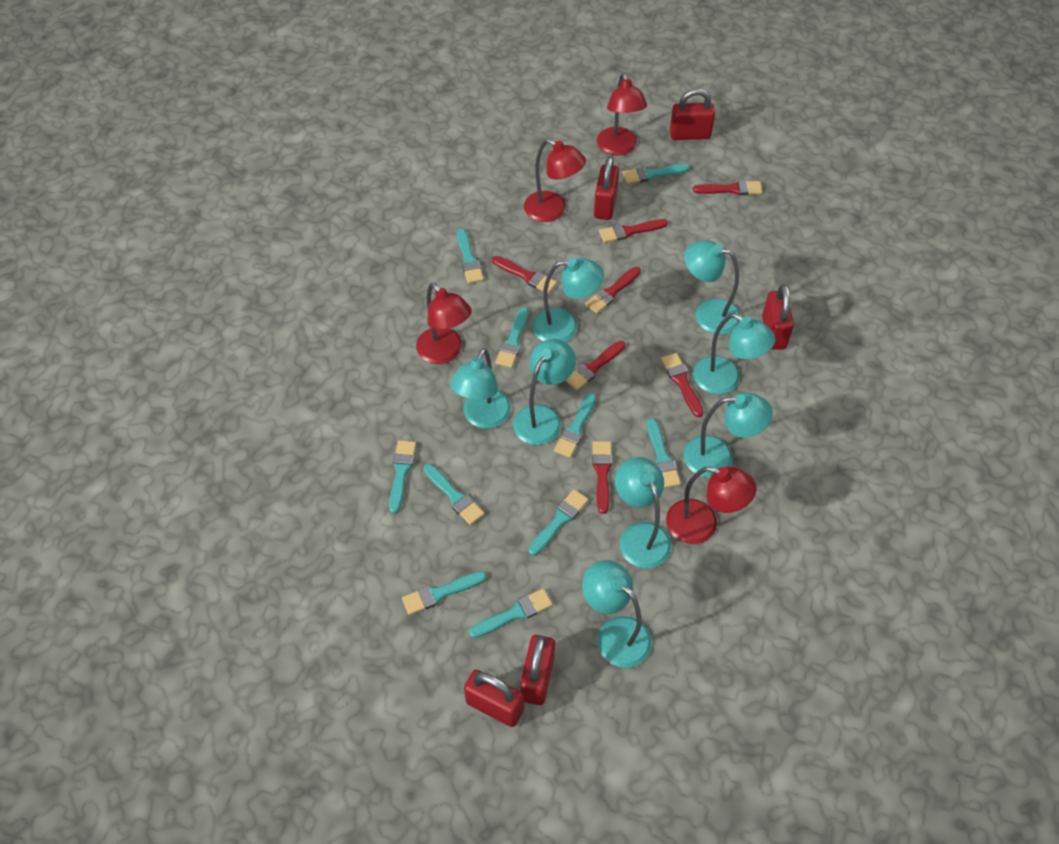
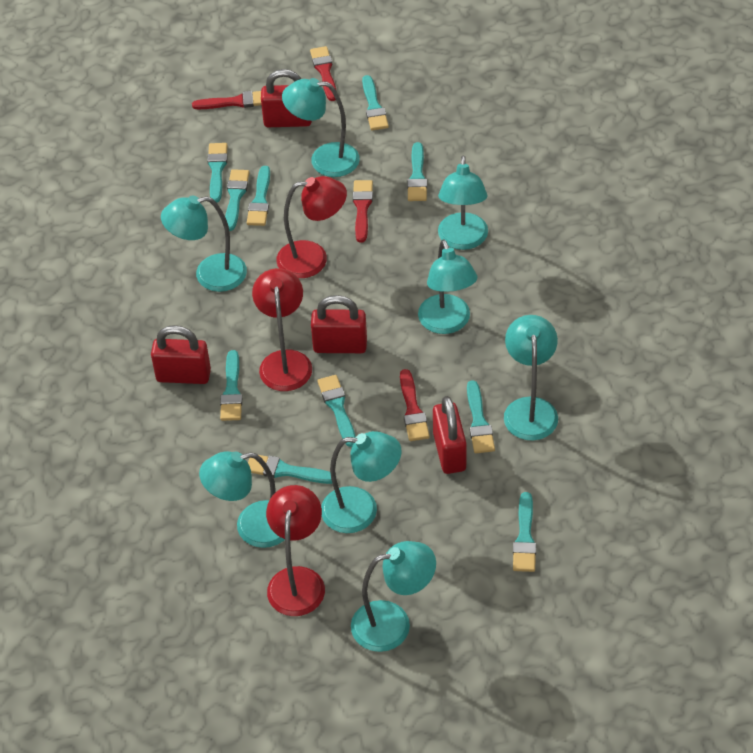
red brush: [492,256,557,294] [565,341,625,391] [585,267,641,314] [592,441,612,514] [599,219,668,243] [661,353,704,417] [693,180,762,195] = 7 -> [192,91,261,109] [310,46,337,101] [353,180,373,242] [400,369,430,441] = 4
red lamp: [416,283,472,364] [524,139,586,222] [597,73,647,156] [666,467,756,544] = 4 -> [252,268,312,391] [266,485,325,616] [276,176,347,278] = 3
red padlock: [464,670,524,727] [520,635,555,705] [594,156,619,220] [670,88,715,140] [762,284,794,350] = 5 -> [151,325,211,384] [261,69,312,127] [311,295,367,353] [433,396,466,474] = 4

